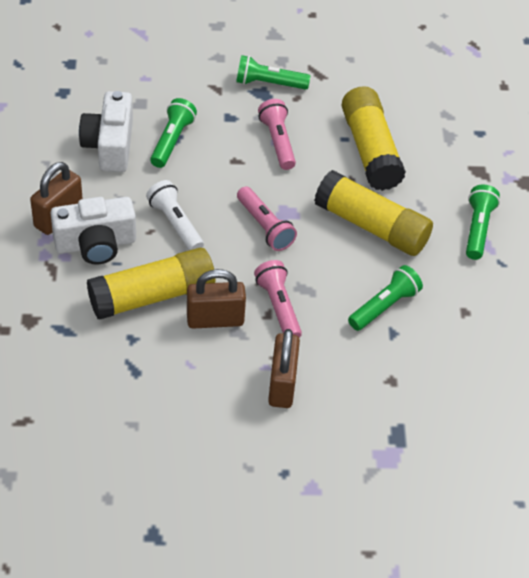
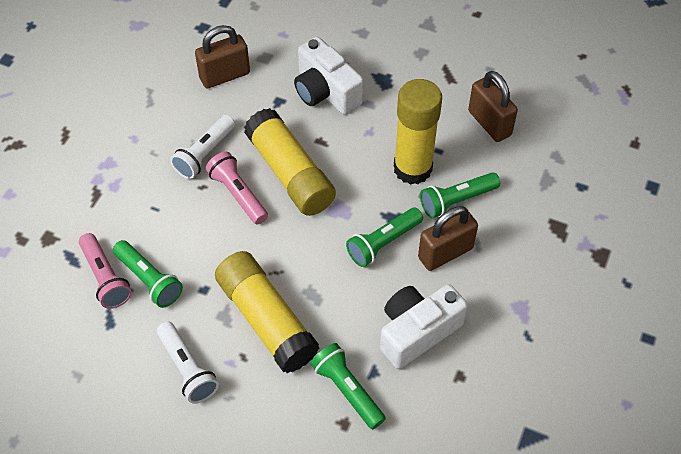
pink flashlight: [237,186,297,251] [254,260,302,338] [258,99,296,170] = 3 -> [79,233,132,309] [206,152,268,224] = 2
white flashlight: [146,180,204,250] = 1 -> [157,321,219,403] [170,115,235,179] = 2

